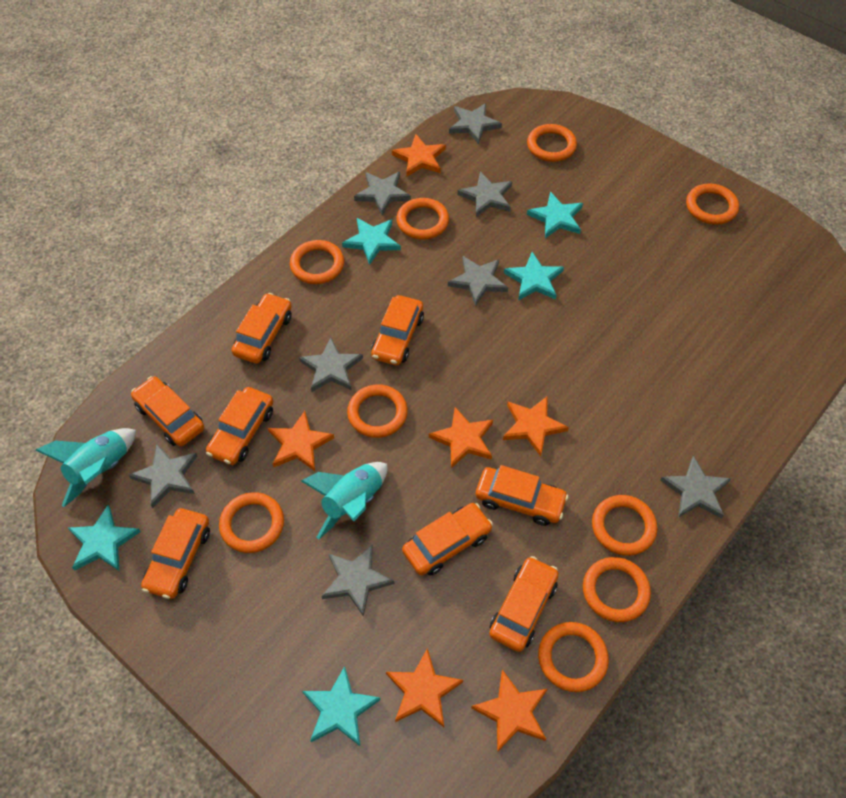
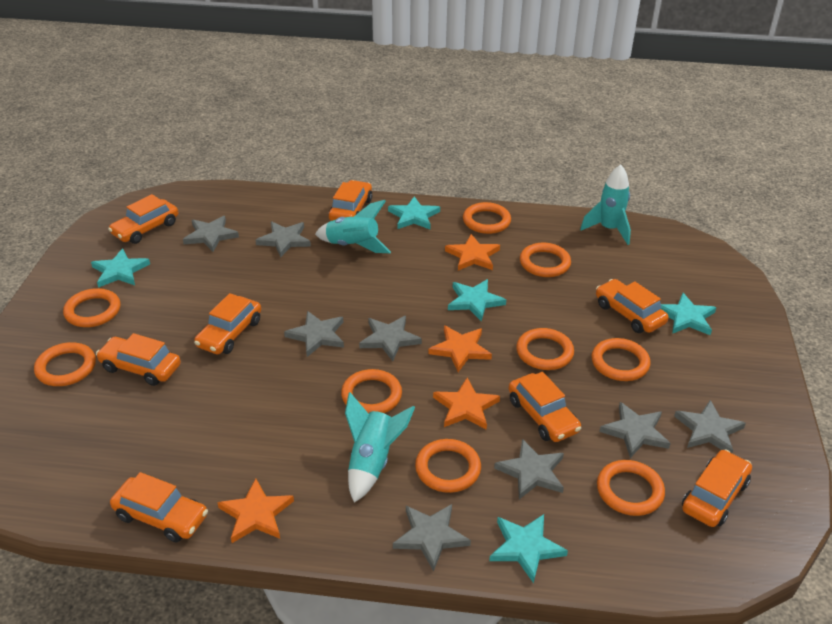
orange star: [268,411,334,471] [386,648,463,727] [392,134,446,176] [429,407,493,468] [471,670,547,752] [503,397,569,456] = 6 -> [217,478,294,543] [428,325,492,372] [433,378,500,430] [445,234,500,271] = 4
turquoise rocket: [35,428,136,507] [301,462,387,539] = 2 -> [315,200,391,253] [345,392,415,503] [580,165,631,245] = 3

